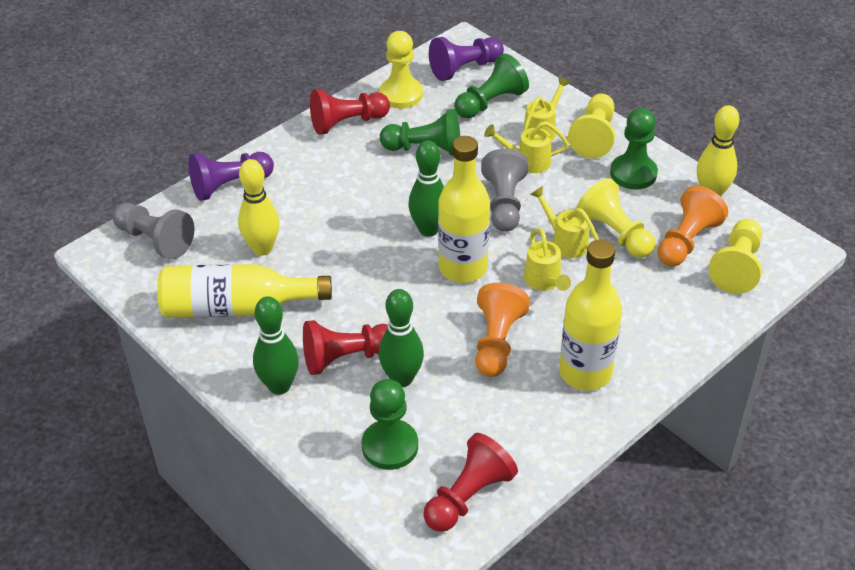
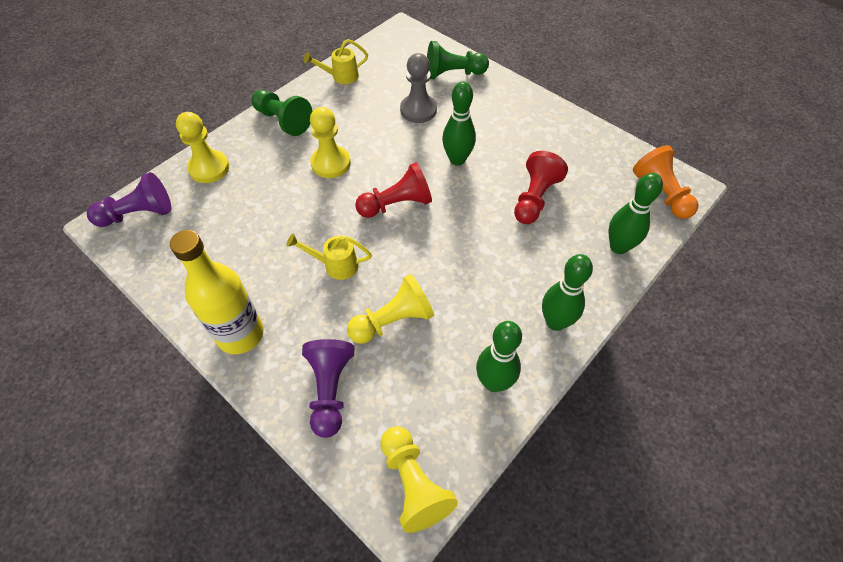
green bowling pin: [253,296,299,395] [379,289,424,387] [408,140,444,237] = 3 -> [442,81,476,166] [476,321,522,392] [542,254,593,331] [608,173,663,254] = 4
green pawn: [362,379,418,470] [380,109,460,155] [454,54,529,118] [610,108,658,190] = 4 -> [252,90,312,136] [427,41,489,79] = 2
grey pawn: [112,203,194,259] [481,149,529,232] = 2 -> [400,53,437,123] = 1
orange pawn: [475,283,530,377] [657,186,728,267] = 2 -> [633,145,699,219] = 1
red pawn: [303,320,388,375] [310,89,390,135] [423,433,518,532] = 3 -> [355,162,432,218] [514,151,568,224] = 2
yellow bottle: [157,264,332,318] [438,136,490,283] [559,240,622,391] = 3 -> [170,230,264,354] = 1
yellow bowling pin: [238,159,280,256] [697,105,740,197] = 2 -> none = 0
yellow watering can: [484,122,569,173] [523,77,571,141] [524,228,571,291] [530,186,599,258] = 4 -> [286,233,372,280] [304,39,368,84] = 2

